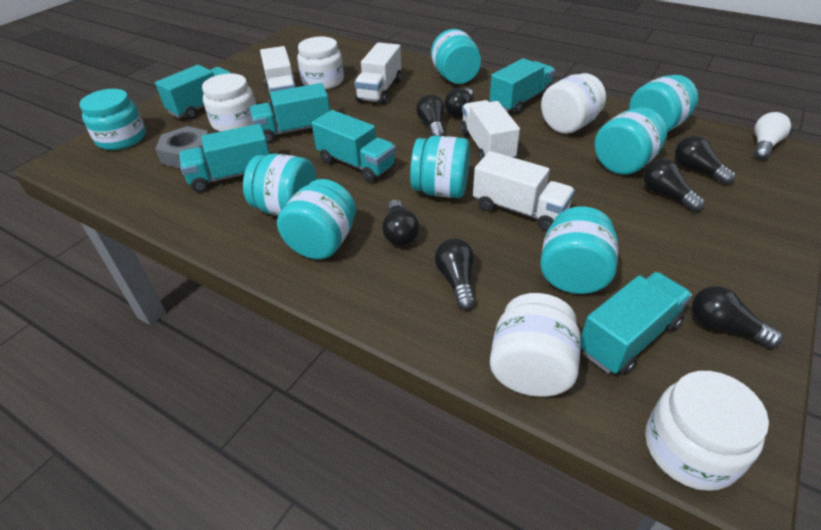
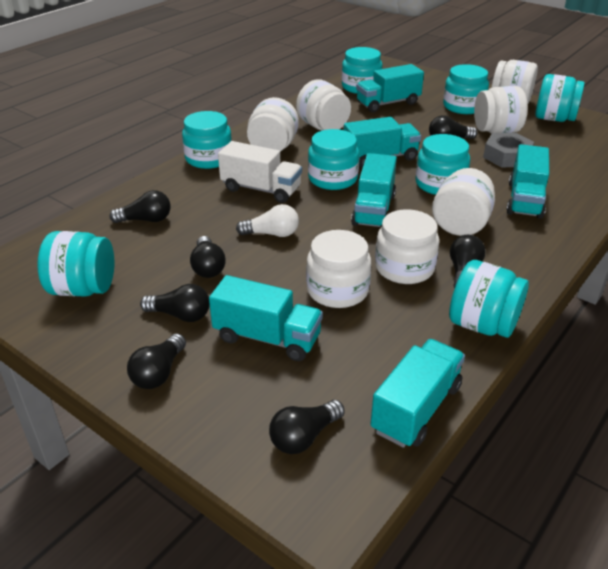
white jar: [202,73,256,132] [297,36,344,90] [490,293,581,397] [541,73,606,134] [645,371,769,491] = 5 -> [247,97,299,152] [296,80,351,130] [306,230,371,308] [375,209,439,284] [432,168,495,236] [474,86,528,133] [491,60,538,104] = 7
white truck: [260,46,296,108] [354,42,401,105] [460,100,520,161] [473,151,575,231] = 4 -> [218,141,302,203] = 1

